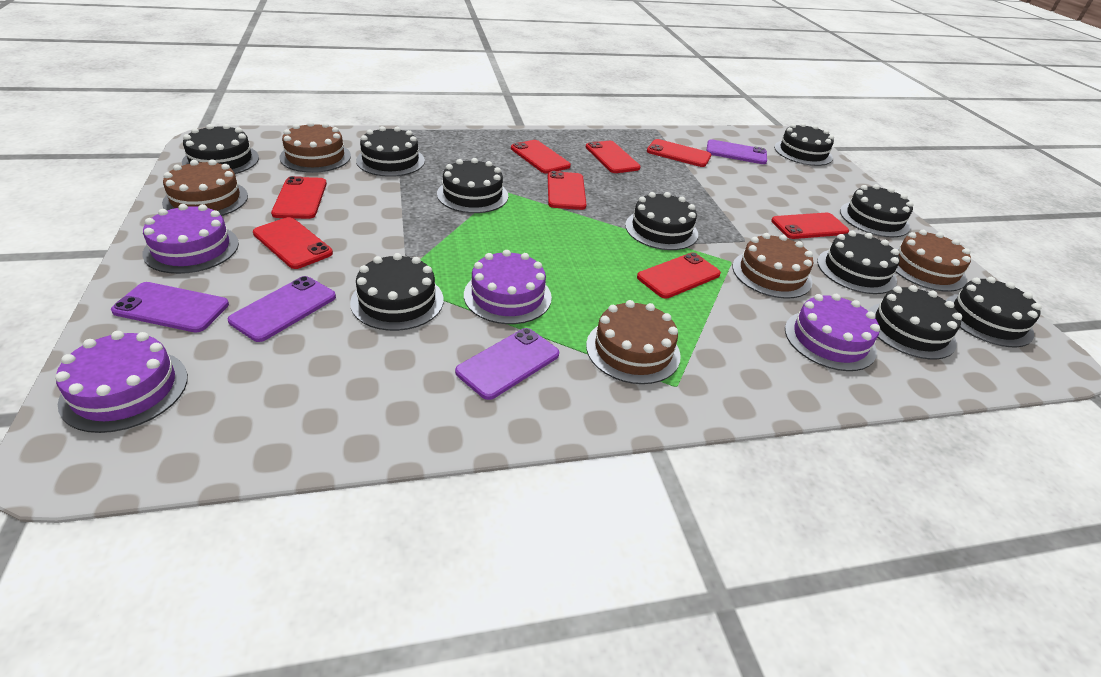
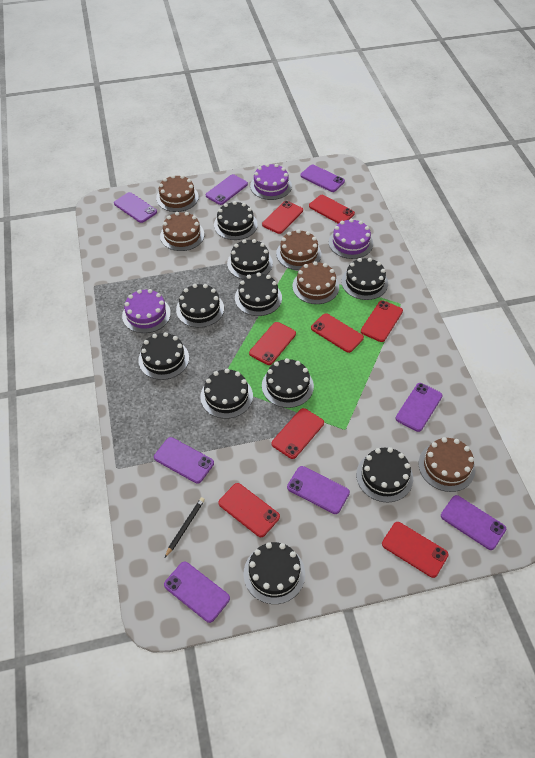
black pencil: none = 0 -> [165,497,205,557] = 1
purple cake: [55,331,188,433] [142,204,239,274] [464,250,552,324] [785,294,880,371] = 4 -> [122,289,171,333] [250,163,292,200] [329,219,373,259] = 3
purple phone: [111,282,229,333] [228,276,336,342] [455,328,559,400] [706,139,767,164] = 4 -> [114,192,157,223] [154,437,214,484] [164,562,230,623] [206,174,248,205] [287,466,350,514] [300,165,345,192] [396,383,443,432] [441,495,506,550] = 8

